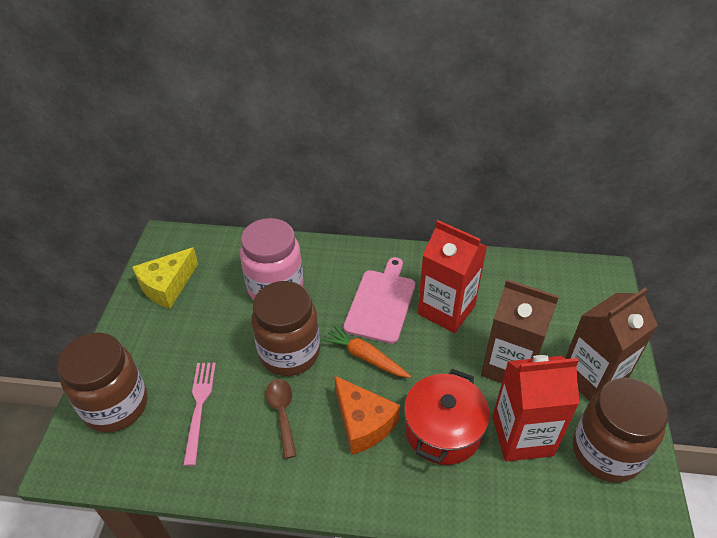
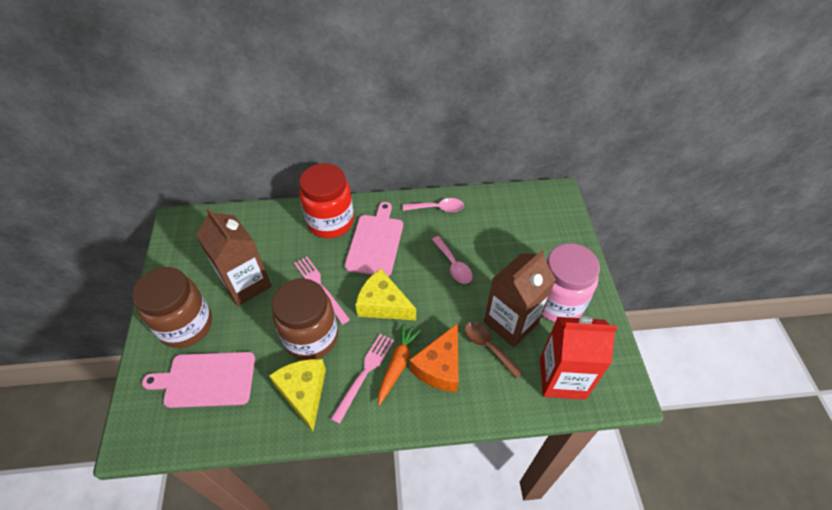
brown jar: [57,333,148,433] [251,281,320,376] [573,378,669,483] = 3 -> [132,267,212,348] [272,278,338,360] = 2
pink cutting board: [343,257,415,344] = 1 -> [142,352,255,408] [345,202,403,276] = 2
pink fork: [183,363,216,466] = 1 -> [294,256,350,325] [331,334,394,424] = 2
pink spoon: none = 0 -> [403,198,464,212] [432,236,473,284] = 2
red carton: [418,220,487,333] [492,355,580,462] = 2 -> [540,316,617,400] = 1
red jar: none = 0 -> [299,163,354,238] = 1
red pot: [404,369,490,465] = 1 -> none = 0
yellow cheese: [132,247,198,308] = 1 -> [269,359,326,432] [355,269,416,320] = 2

